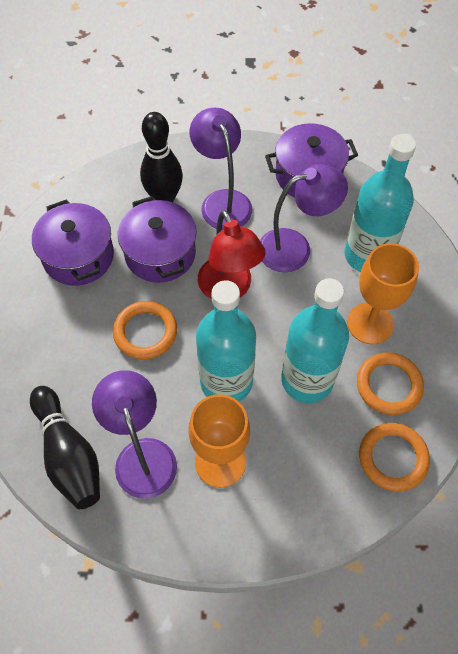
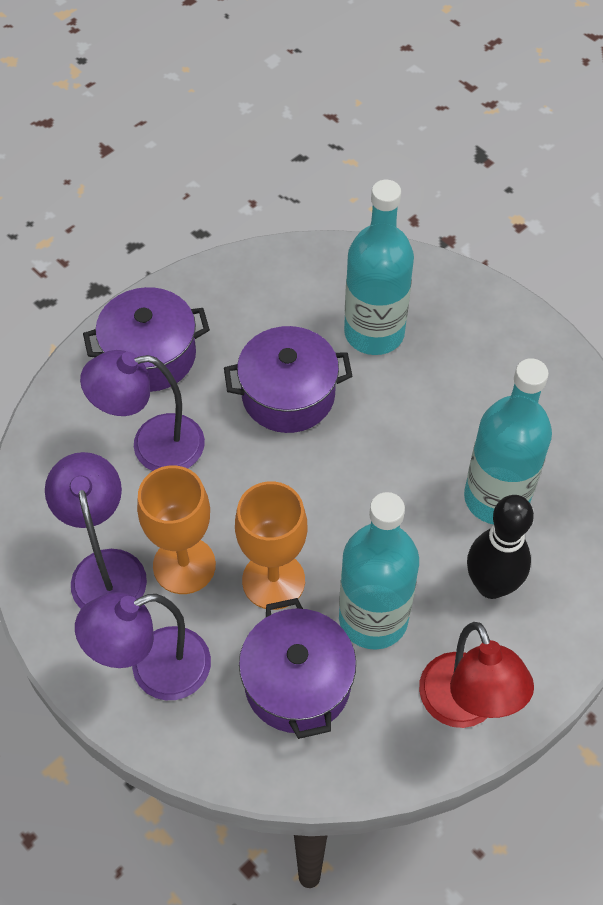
black bowling pin: [30,386,100,509] [140,112,183,202] = 2 -> [467,495,534,599] = 1
orange ring: [113,301,177,359] [357,352,424,415] [359,423,430,491] = 3 -> none = 0

